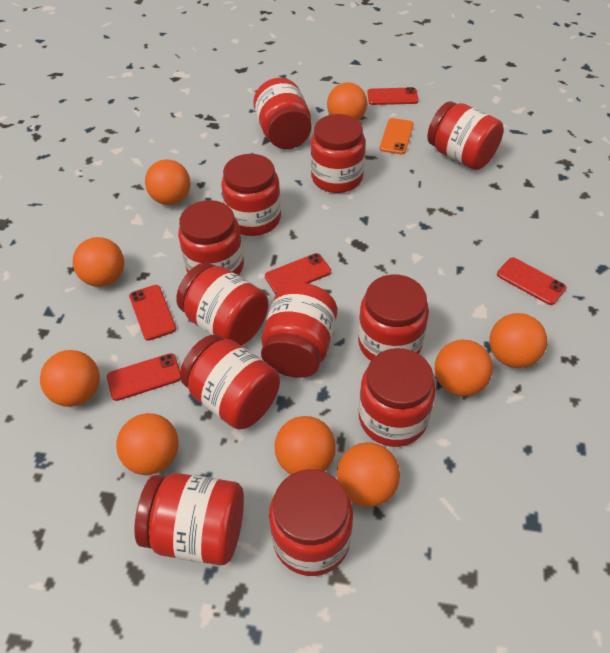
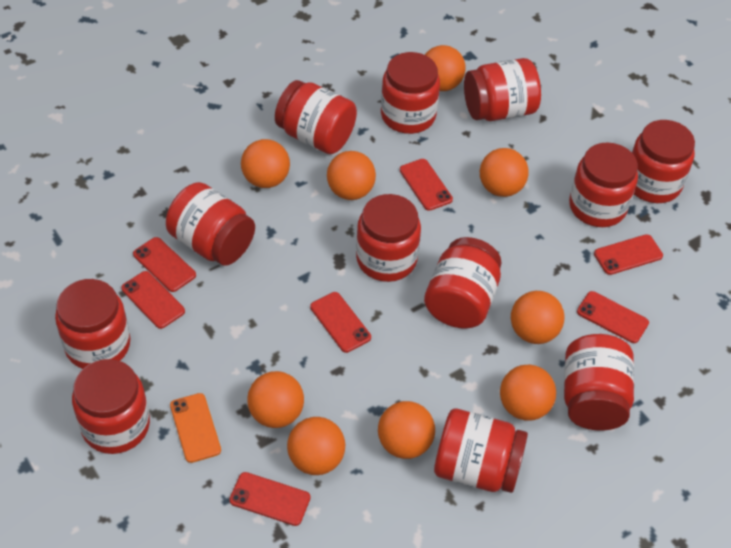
red phone: [107,353,180,401] [129,285,176,341] [265,253,331,294] [367,87,419,105] [497,257,567,305] = 5 -> [121,271,185,329] [133,237,196,292] [229,472,310,526] [310,292,371,353] [400,159,453,211] [577,291,649,343] [594,234,663,275] = 7

